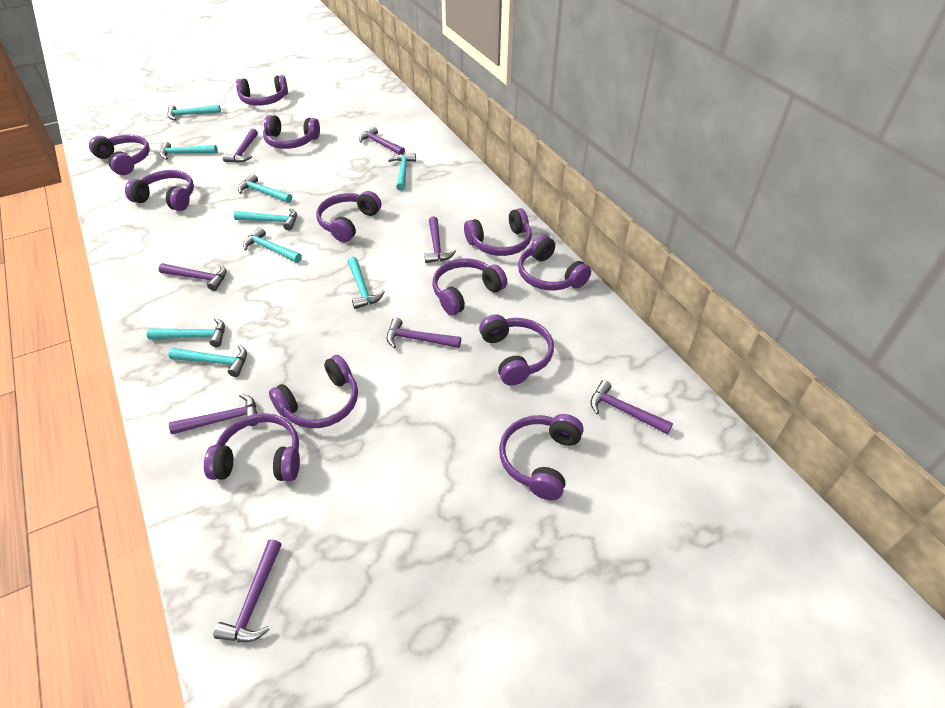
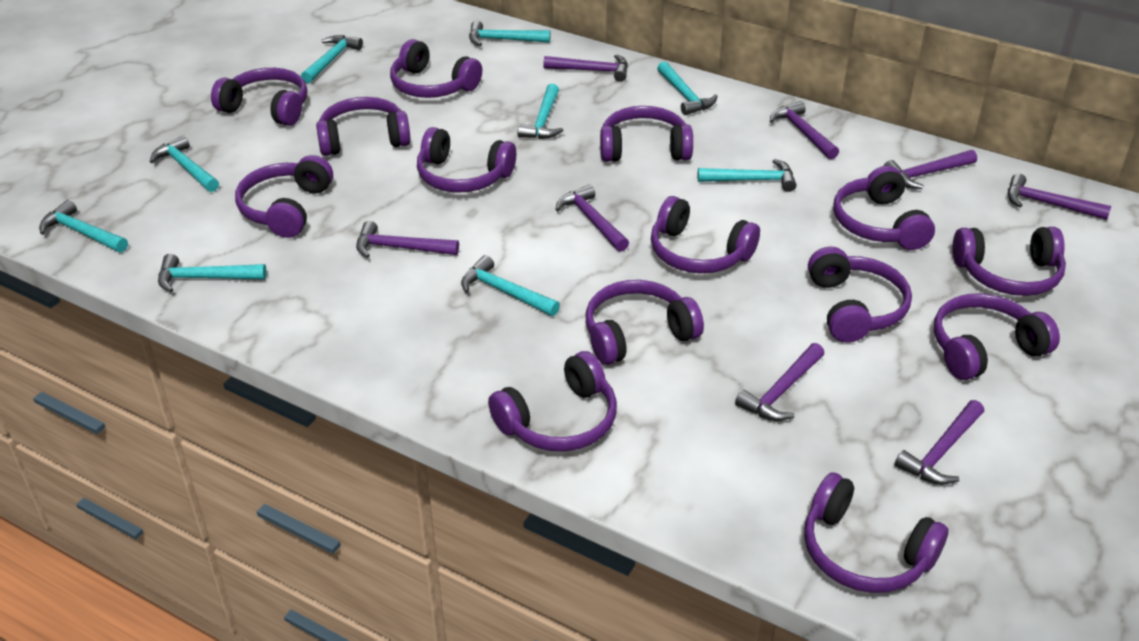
purple headphones: [89,134,150,175] [125,170,194,211] [204,413,300,481] [236,75,288,106] [263,115,320,149] [269,355,358,428] [316,191,381,242] [432,258,507,315] [464,208,532,256] [479,314,554,385] [499,414,584,500] [518,235,591,290] = 12 -> [211,68,307,126] [235,155,333,238] [316,97,411,156] [390,39,482,98] [417,127,516,193] [488,351,617,452] [585,280,704,365] [600,106,693,162] [651,196,760,274] [804,473,948,593] [808,247,912,343] [833,166,935,250] [934,294,1060,380] [952,227,1066,296] = 14

